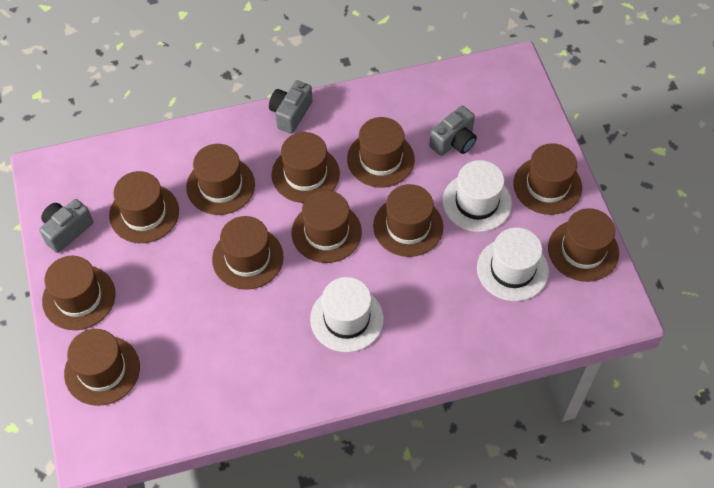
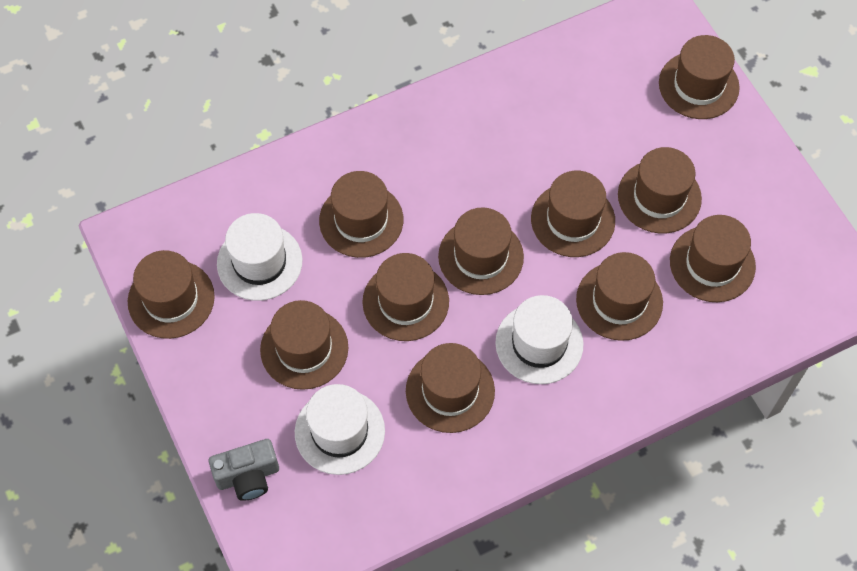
grey camera: [39,199,93,253] [269,80,312,134] [429,106,477,156] = 3 -> [209,439,279,501] = 1

